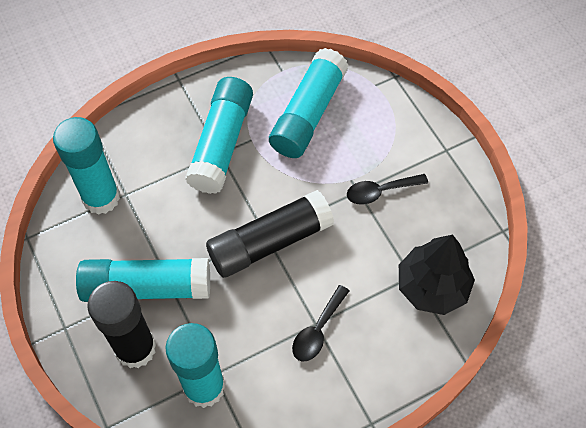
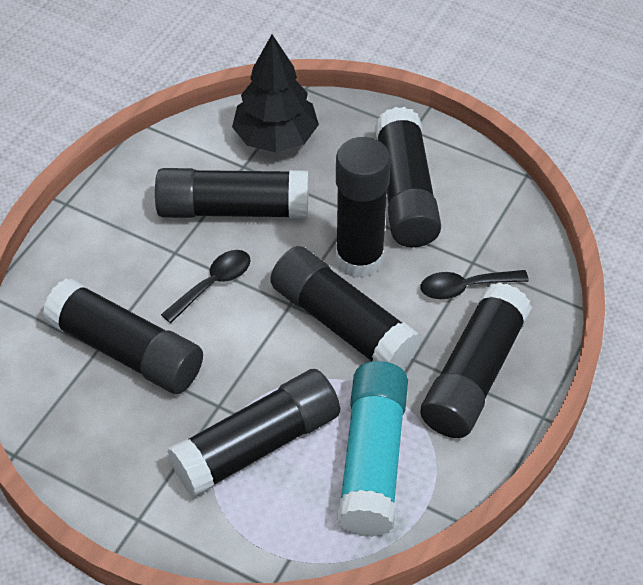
black glue stick: [87,281,156,368] [206,190,334,278] = 2 -> [42,278,203,394] [155,168,308,218] [167,369,340,497] [270,246,421,369] [336,137,391,278] [375,107,441,247] [421,282,532,438] = 7
turquoise glue stick: [53,117,120,215] [76,258,210,302] [165,323,225,408] [185,77,253,194] [269,48,349,158] = 5 -> [337,361,408,537] = 1

